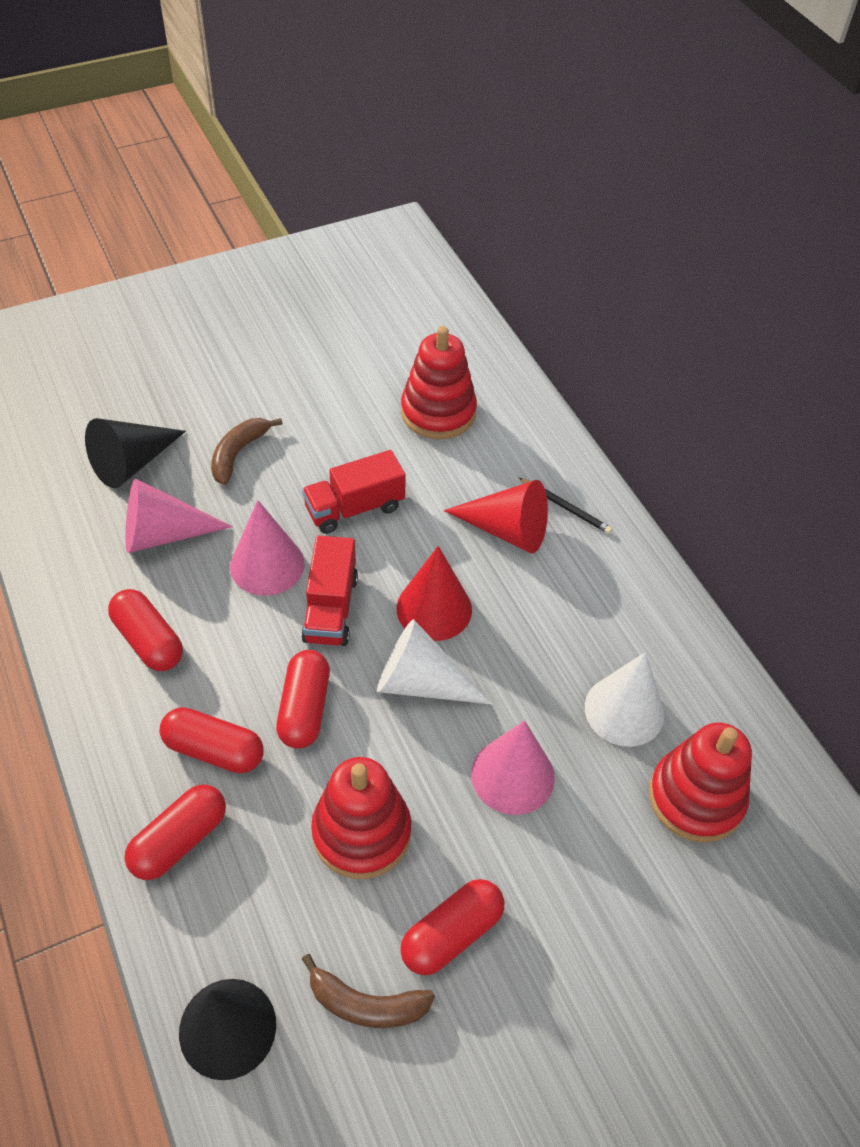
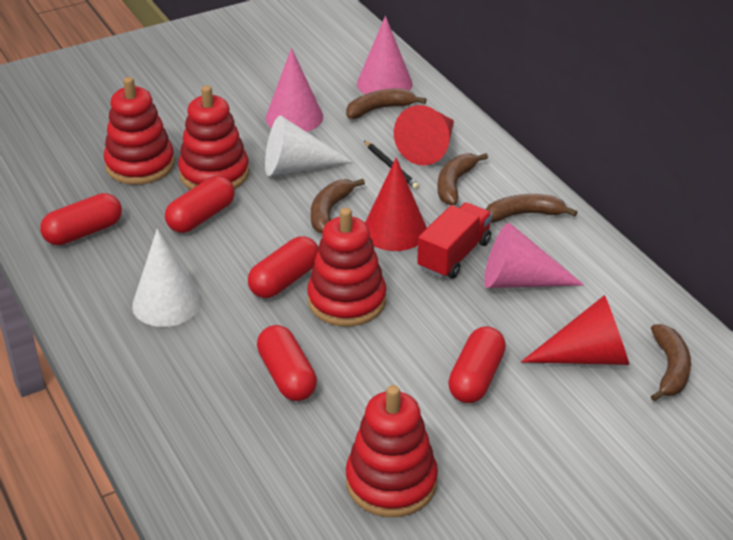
black cone: [85,418,186,488] [179,979,276,1080] = 2 -> none = 0
brown banana: [211,418,283,485] [302,954,435,1028] = 2 -> [311,179,365,234] [346,88,426,119] [437,153,488,205] [486,194,577,223] [651,324,691,402] = 5
red cone: [396,546,472,641] [444,480,548,553] = 2 -> [365,158,427,251] [394,105,454,166] [521,295,629,365] = 3
red stacking toy: [311,757,411,879] [401,326,477,439] [649,723,752,843] = 3 -> [104,77,175,185] [178,85,249,190] [307,208,386,327] [346,385,438,517] = 4
red truck: [301,535,358,646] [302,450,406,534] = 2 -> [417,202,492,279] = 1

